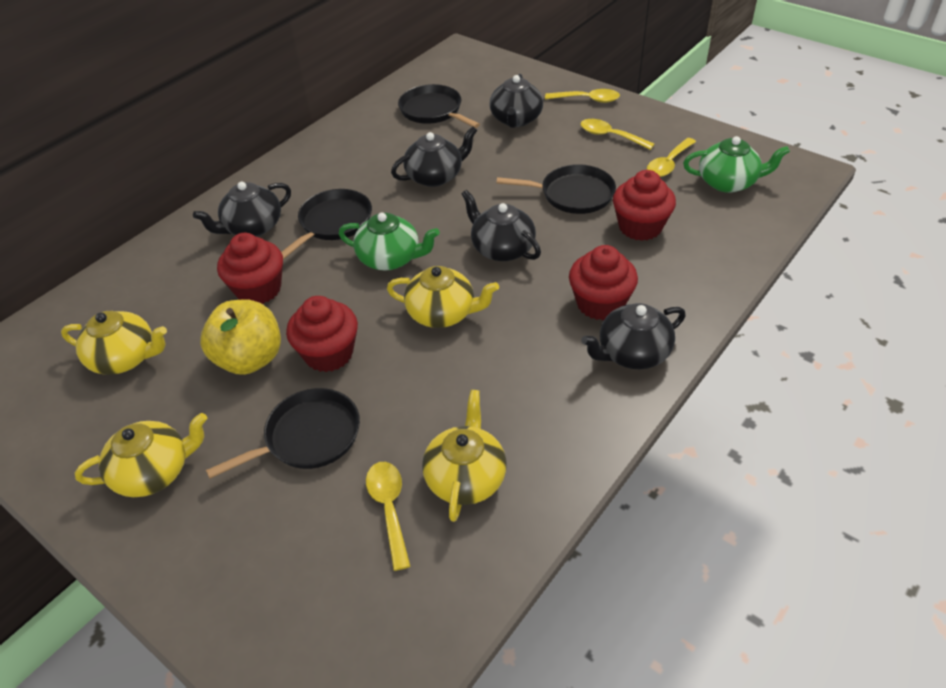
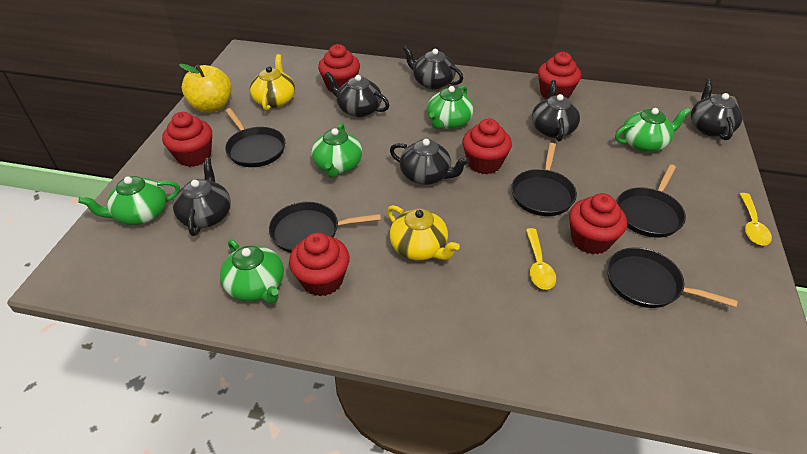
black pan: [206,388,360,479] [281,189,372,260] [398,84,480,128] [497,164,616,214] = 4 -> [225,108,285,167] [269,202,381,253] [511,143,577,216] [607,247,738,308] [616,164,686,238] = 5
black teapot: [193,182,291,237] [391,127,477,187] [461,190,541,261] [489,74,543,128] [581,303,686,369] = 5 -> [173,158,231,236] [325,71,389,117] [390,139,470,185] [403,45,463,89] [532,80,580,142] [691,79,743,140] = 6
green teapot: [339,212,440,270] [683,136,790,193] = 2 -> [78,176,180,225] [220,239,284,304] [312,123,362,178] [427,85,474,129] [615,108,691,152] = 5
red cupcake: [217,233,283,304] [286,296,358,372] [569,245,638,320] [613,170,676,241] = 4 -> [162,112,212,167] [289,233,350,296] [318,44,360,92] [462,119,512,174] [538,52,581,99] [569,193,627,254] = 6
yellow spoon: [366,462,410,571] [545,89,620,103] [580,119,655,150] [647,138,696,177] = 4 -> [526,228,556,290] [739,193,772,245] = 2
yellow teapot: [61,311,167,375] [75,413,208,497] [387,266,499,328] [422,390,507,522] = 4 -> [250,54,295,111] [387,205,460,260] = 2

